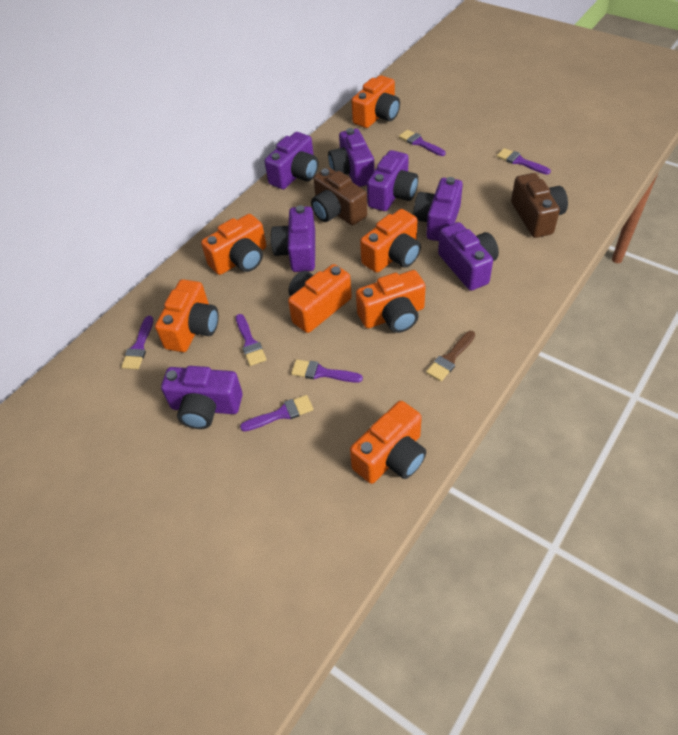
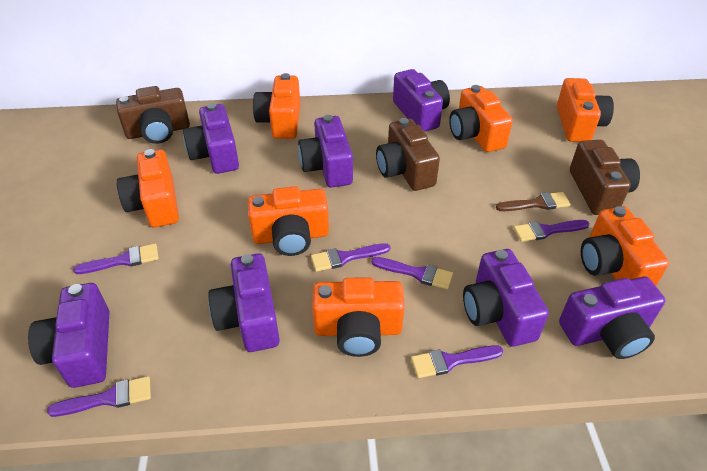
brown camera: [311,168,367,226] [511,173,568,238] = 2 -> [116,86,190,144] [376,118,440,191] [570,140,640,215] = 3

